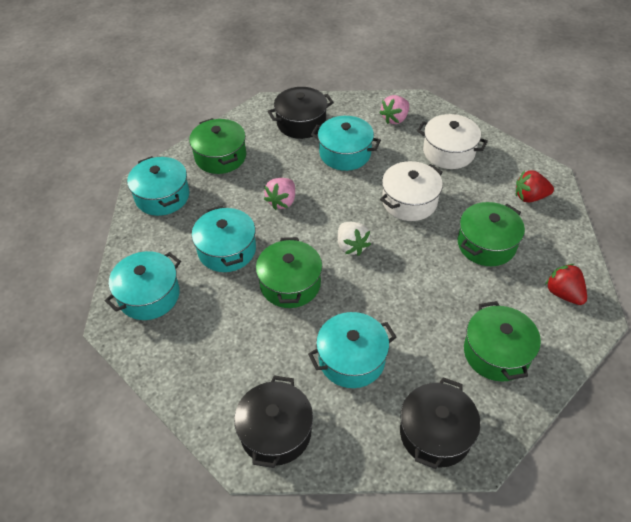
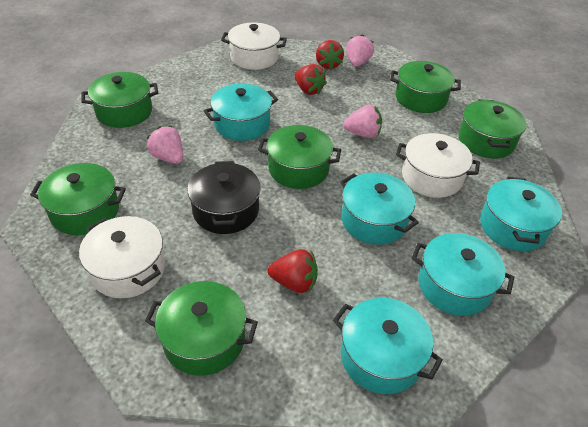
black pot: [234,376,313,468] [268,87,334,139] [400,377,481,469] = 3 -> [187,161,261,234] = 1
green pot: [189,118,246,174] [256,237,322,308] [458,202,525,266] [464,301,541,382] = 4 -> [30,163,126,235] [81,72,158,128] [145,281,258,376] [258,125,341,189] [390,61,461,113] [458,99,527,158] = 6
pink strawberry: [264,178,295,210] [379,95,409,124] = 2 -> [147,126,183,164] [343,105,382,138] [346,34,374,67] = 3
red strawberry: [516,170,554,202] [545,264,587,305] = 2 -> [268,249,318,293] [295,64,327,95] [316,40,344,70] = 3
white pot: [380,161,443,221] [417,114,488,169] = 2 -> [79,216,165,298] [221,22,287,70] [396,133,480,198] = 3
white strawberry: [338,222,371,256] = 1 -> none = 0

